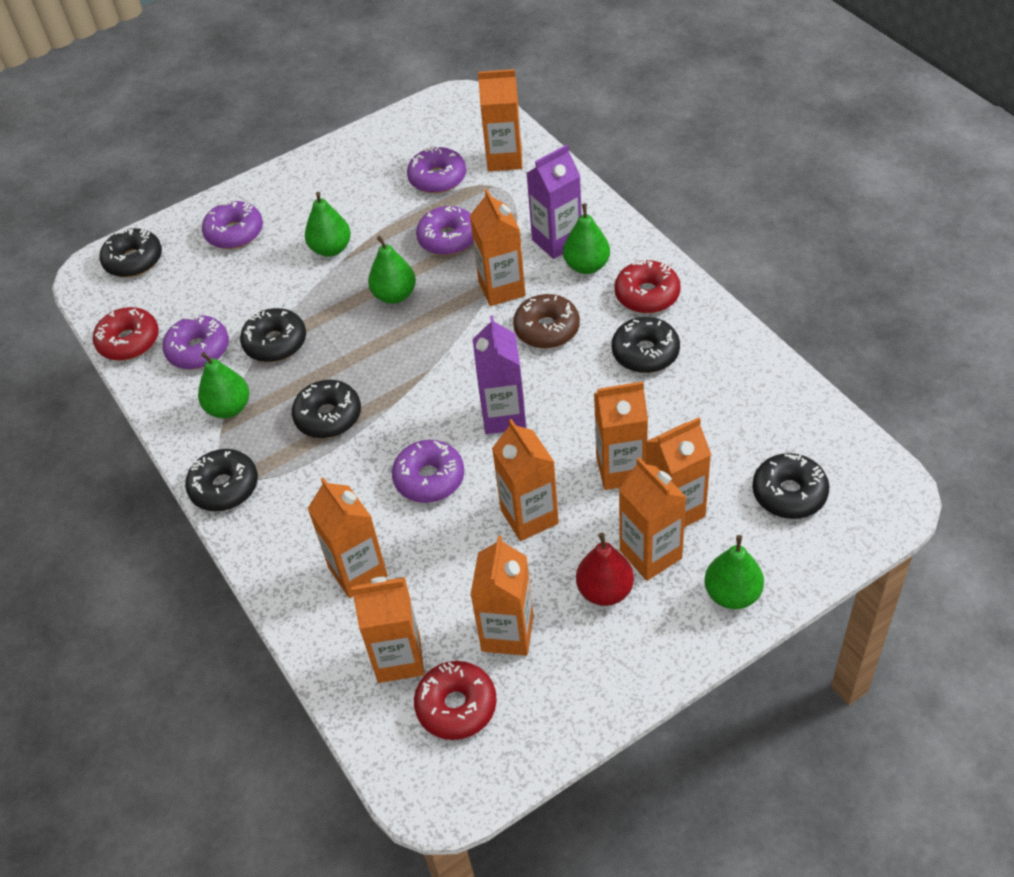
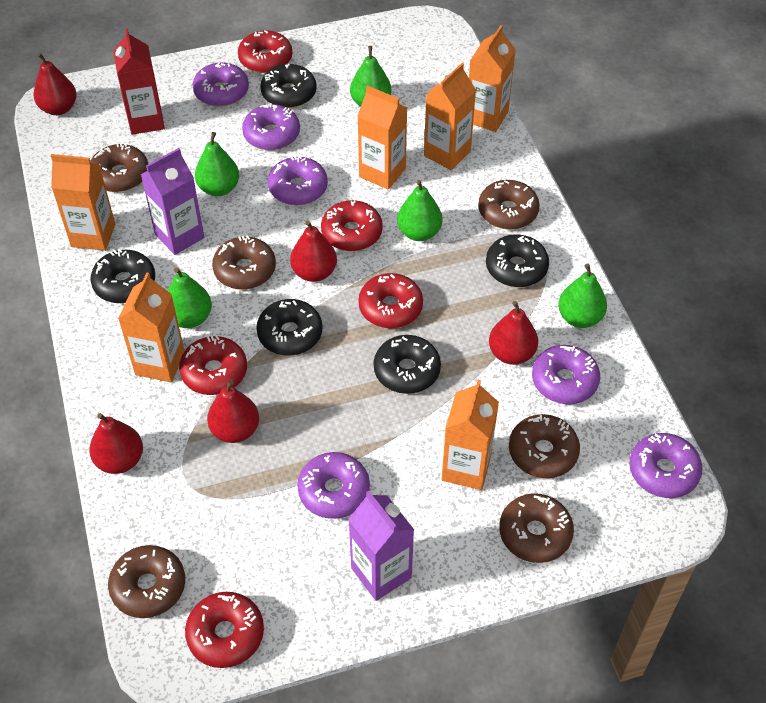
black donut: [100,228,162,277] [185,449,258,511] [240,308,306,362] [292,380,361,438] [612,317,680,373] [752,453,829,519] = 6 -> [91,249,155,303] [256,299,322,356] [260,64,317,108] [374,335,441,394] [486,234,549,287] = 5
brown donut: [513,294,580,348] = 1 -> [90,143,148,192] [108,545,185,618] [212,235,276,290] [478,180,540,230] [499,493,574,563] [509,414,580,478] = 6
orange carton: [307,477,388,598] [351,577,424,683] [470,189,526,306] [470,536,533,656] [478,69,522,171] [492,419,559,541] [594,381,648,490] [619,458,687,581] [646,417,711,527] = 9 -> [51,154,115,251] [118,273,185,382] [358,86,407,190] [424,63,476,170] [441,380,499,490] [469,25,516,132] = 6
purple donut: [162,315,229,369] [202,200,263,249] [392,440,464,503] [407,146,466,193] [416,206,473,255] = 5 -> [192,62,249,107] [242,103,300,150] [268,155,328,205] [297,452,370,519] [532,345,600,404] [629,433,702,498] = 6
red carton: none = 0 -> [113,28,165,135] = 1
red donut: [93,307,159,361] [414,661,497,740] [614,260,681,313] = 3 -> [179,336,247,395] [185,592,264,668] [238,30,292,73] [321,200,383,251] [358,273,423,328] = 5
red pear: [576,533,634,606] = 1 -> [33,53,77,115] [89,413,143,474] [207,380,259,443] [290,220,337,282] [489,301,538,365] = 5

